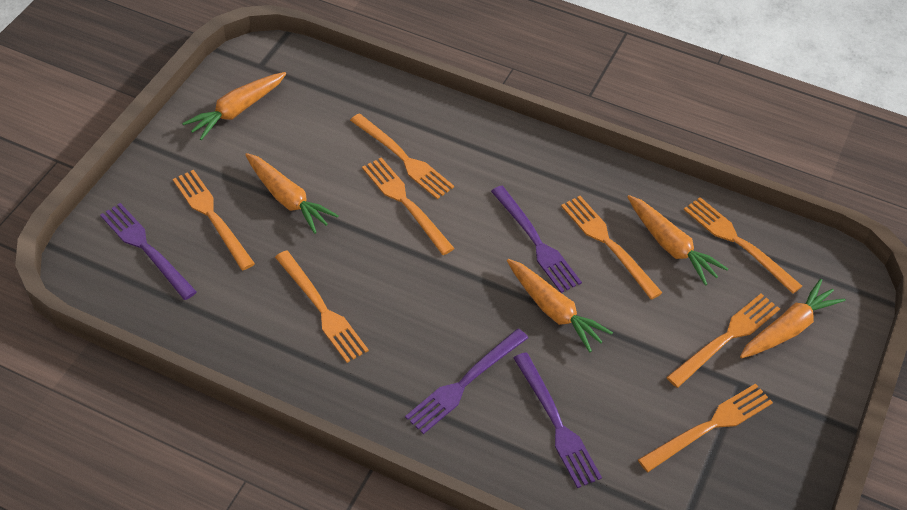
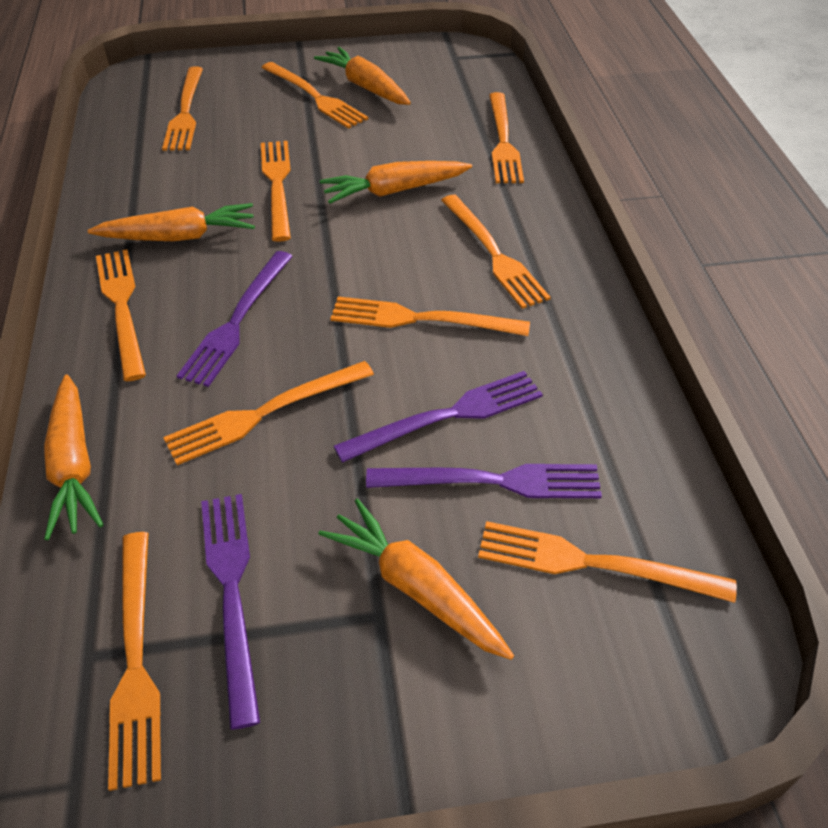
orange fork: [173,170,255,270] [275,250,369,363] [350,113,454,199] [362,157,455,255] [561,196,662,300] [638,383,773,472] [666,294,780,388] [684,197,802,294] = 8 -> [96,249,146,381] [108,532,161,791] [162,66,203,151] [163,361,374,465] [261,141,291,242] [262,62,368,129] [330,296,530,336] [441,195,551,309] [478,521,737,603] [489,92,524,183] = 10

